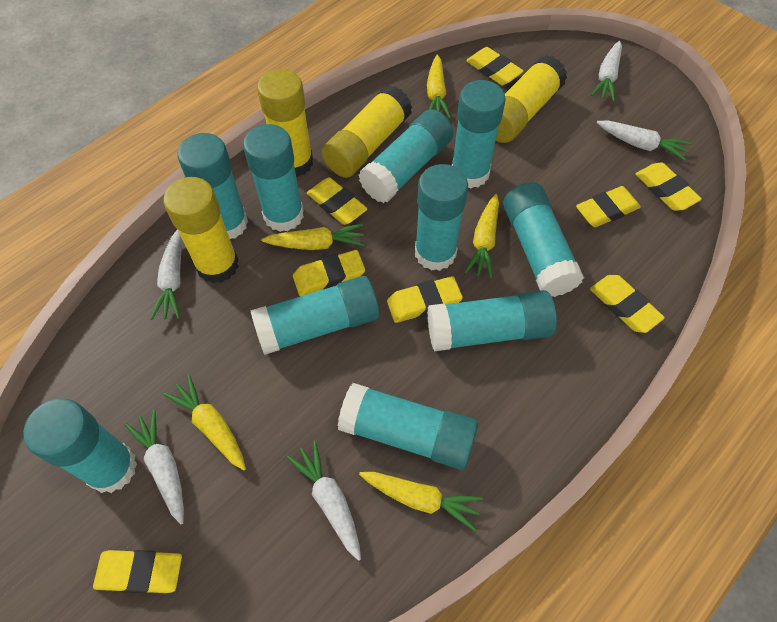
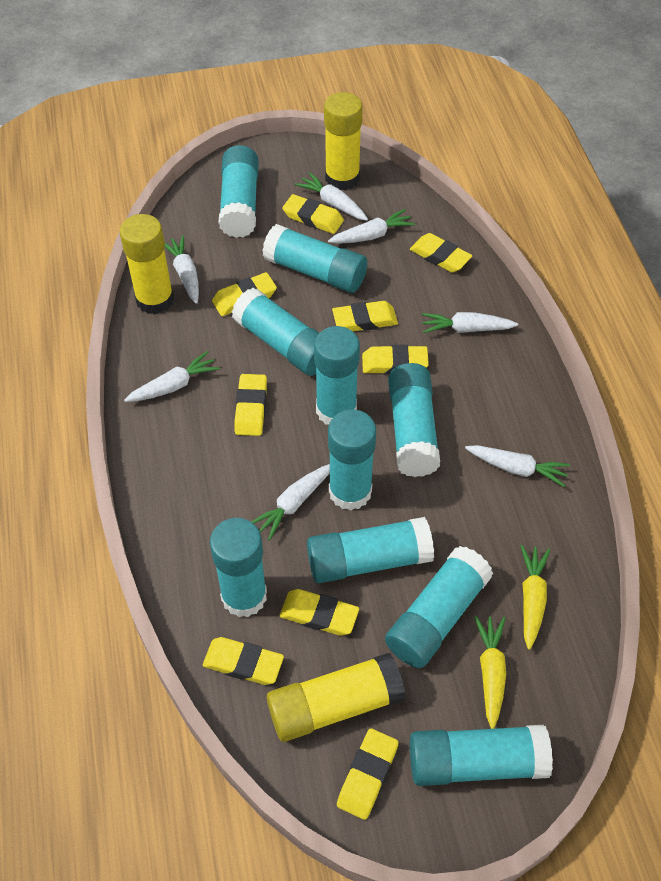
white carrot: [125,409,184,524] [150,229,182,320] [286,441,361,561] [591,41,622,101] [597,120,691,161] = 5 -> [124,351,220,402] [165,235,199,304] [252,464,330,541] [295,172,368,221] [328,209,415,244] [422,312,518,333] [465,445,570,487] = 7
yellow carrot: [163,375,246,470] [261,224,365,250] [359,472,483,531] [427,55,451,119] [465,194,499,278] = 5 -> [475,616,506,729] [521,545,550,650] = 2
yellow eraser: [93,550,182,593] [293,250,365,296] [307,177,367,225] [387,276,463,323] [466,47,524,85] [576,186,641,227] [590,275,665,333] [635,162,702,211] = 8 -> [203,637,284,685] [212,272,277,316] [234,374,267,436] [280,589,359,636] [282,194,344,234] [332,301,398,331] [337,728,399,820] [362,345,429,374] [410,233,472,272] = 9
yellow glue stick: [164,177,239,283] [257,69,313,177] [322,85,412,178] [496,55,567,143] = 4 -> [120,214,174,314] [267,653,406,742] [324,92,363,190] = 3

